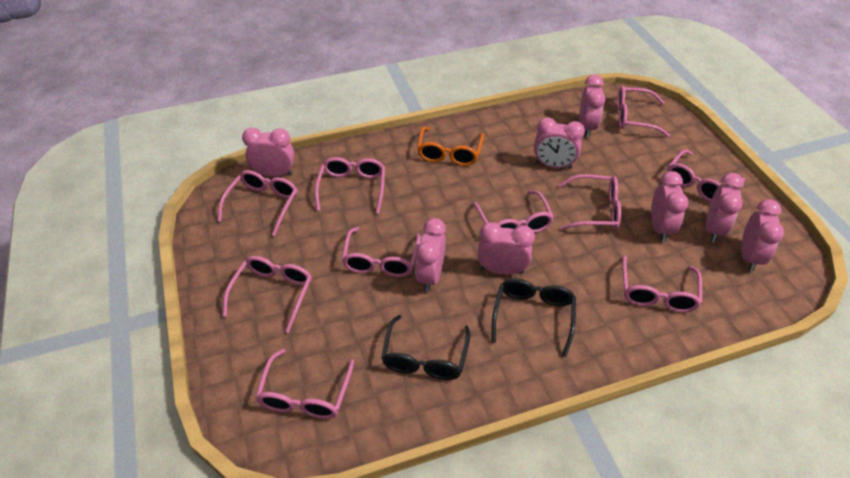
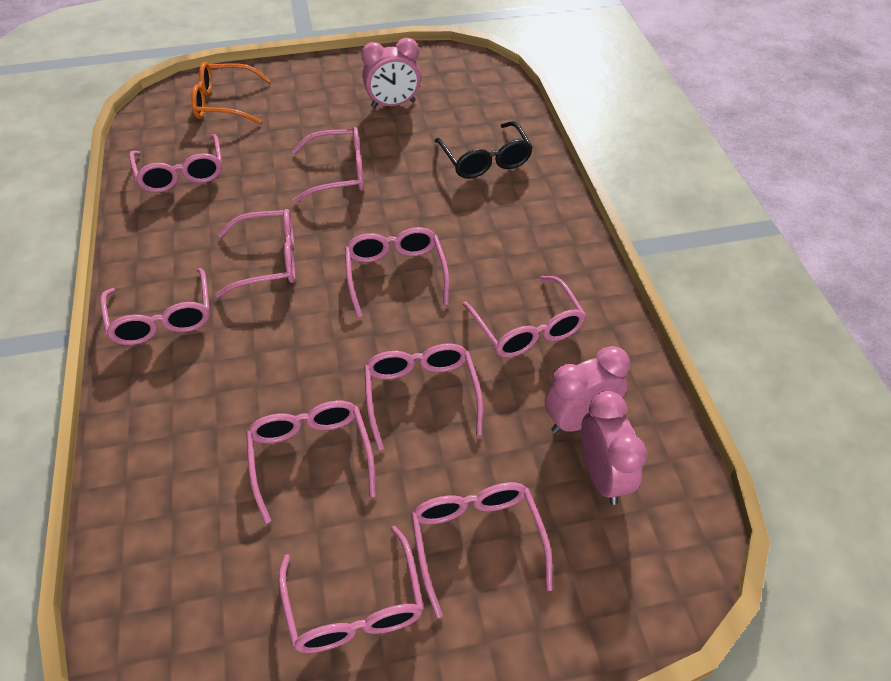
black glasses: [381,315,470,380] [492,278,576,357] = 2 -> [435,121,533,179] = 1
pink clock: [242,128,295,177] [415,218,446,292] [478,222,535,275] [534,117,585,169] [579,74,605,137] [651,171,689,242] [706,173,744,242] [742,199,784,271] = 8 -> [361,38,421,108] [545,346,630,433] [581,391,647,505] = 3

